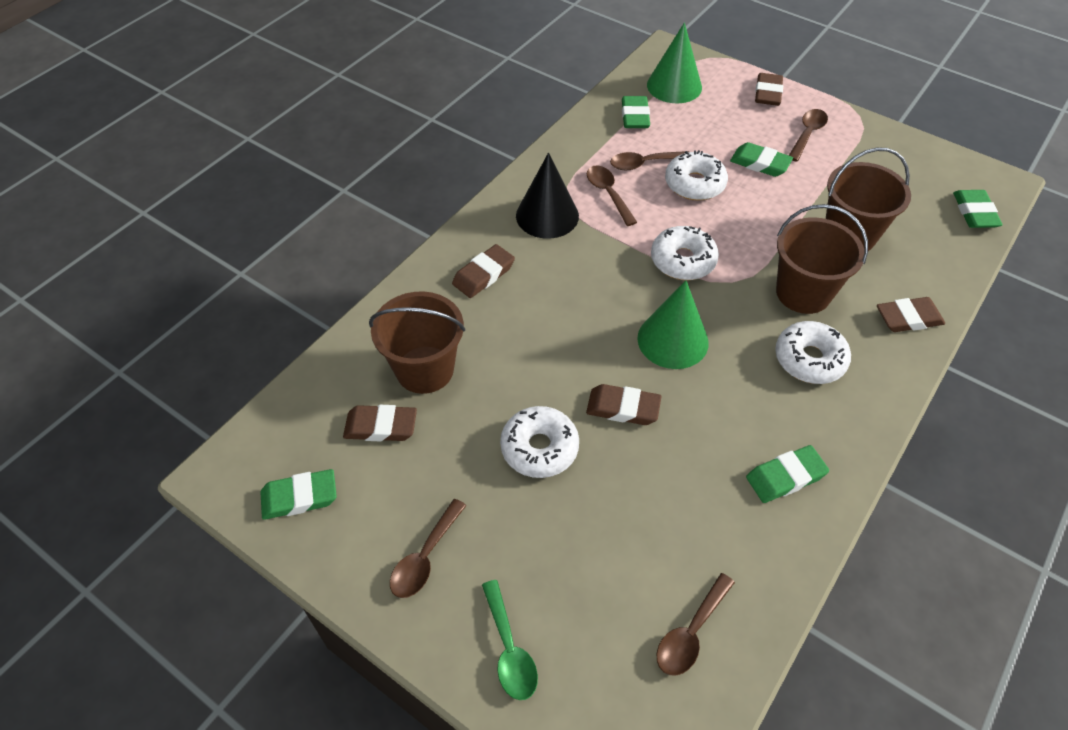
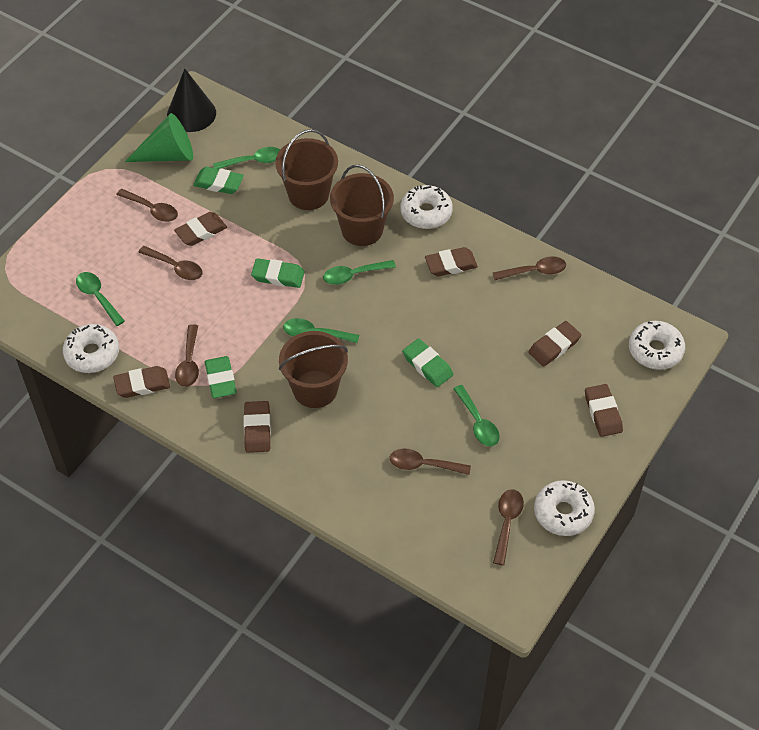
brown eraser: [343,405,417,442] [452,244,515,298] [586,384,662,425] [755,73,783,106] [877,297,945,332] = 5 -> [113,366,170,398] [174,212,227,246] [244,401,271,453] [425,247,478,276] [528,321,581,366] [585,384,623,437] = 6
brown spoon: [390,499,467,598] [587,165,637,226] [610,151,689,170] [657,573,735,676] [789,109,828,161] = 5 -> [116,189,178,222] [138,246,203,280] [175,324,199,387] [390,449,471,475] [493,256,566,280] [493,489,524,565] = 6
green cone: [637,280,709,369] [647,22,702,103] = 2 -> [125,113,193,162] = 1
green eraser: [260,469,337,520] [622,96,650,128] [730,142,793,177] [746,445,829,503] [953,190,1002,228] = 5 -> [193,167,244,194] [205,356,237,398] [251,258,305,288] [402,338,453,387] = 4
green spoon: [482,580,538,700] = 1 -> [76,272,125,326] [213,147,280,169] [283,318,359,343] [323,260,396,285] [453,385,500,447] = 5

